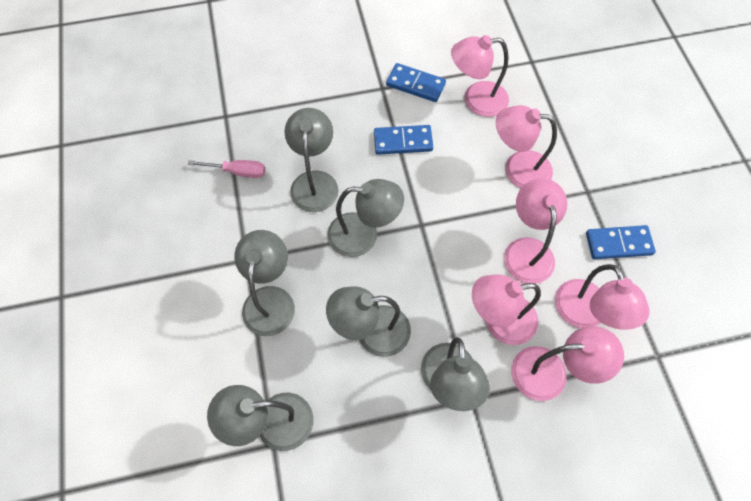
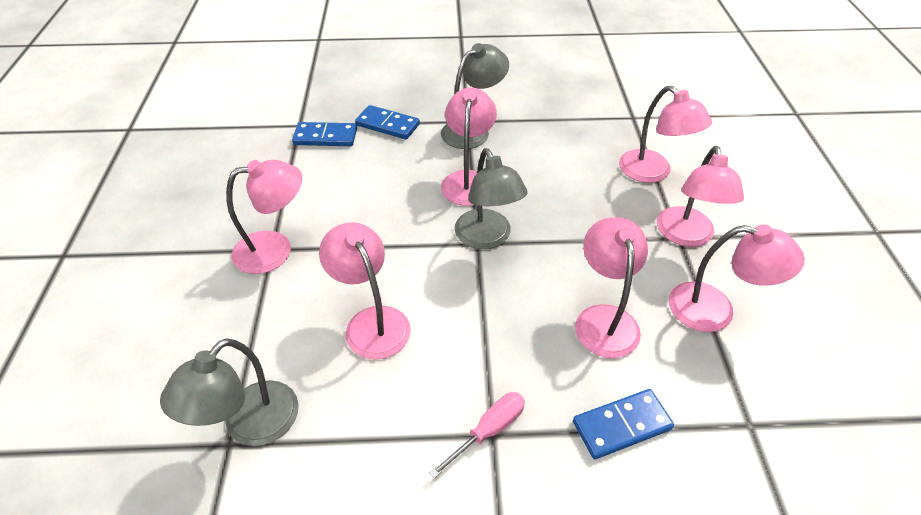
grey lamp: [207,385,313,451] [234,230,295,336] [284,108,339,212] [326,286,411,357] [327,179,404,257] [421,337,490,411] = 6 -> [160,338,299,446] [441,43,509,149] [455,148,528,249] = 3
pink lamp: [451,35,509,117] [472,274,541,345] [496,105,557,188] [504,178,567,284] [511,326,624,401] [555,264,650,330] = 6 -> [226,160,302,274] [319,222,411,359] [441,87,497,206] [575,217,648,358] [619,86,712,183] [657,146,744,247] [669,225,805,332] = 7

